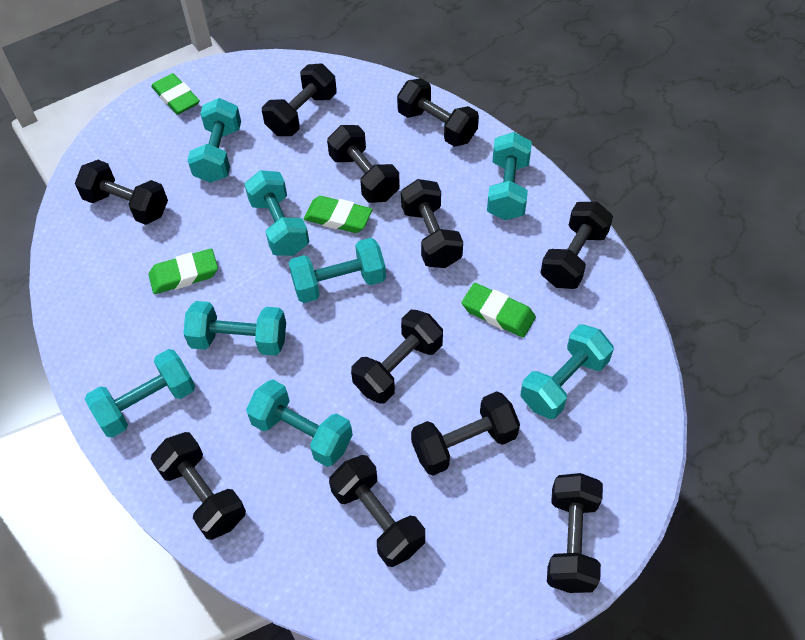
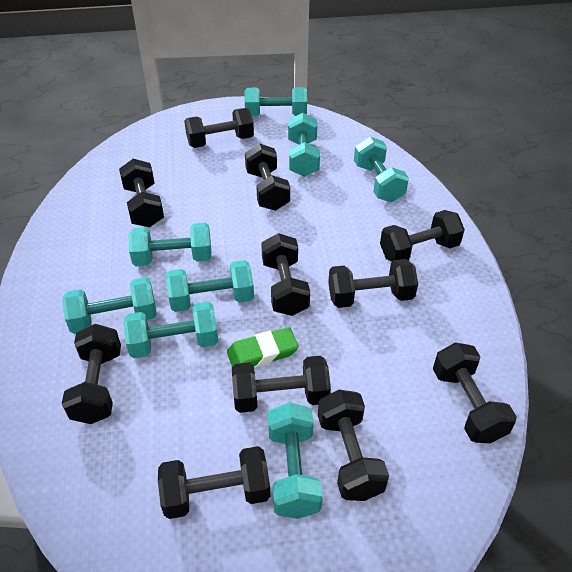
green eraser: [149,249,218,294] [151,73,200,115] [304,196,372,233] [462,283,536,338] = 4 -> [227,327,299,367] = 1

